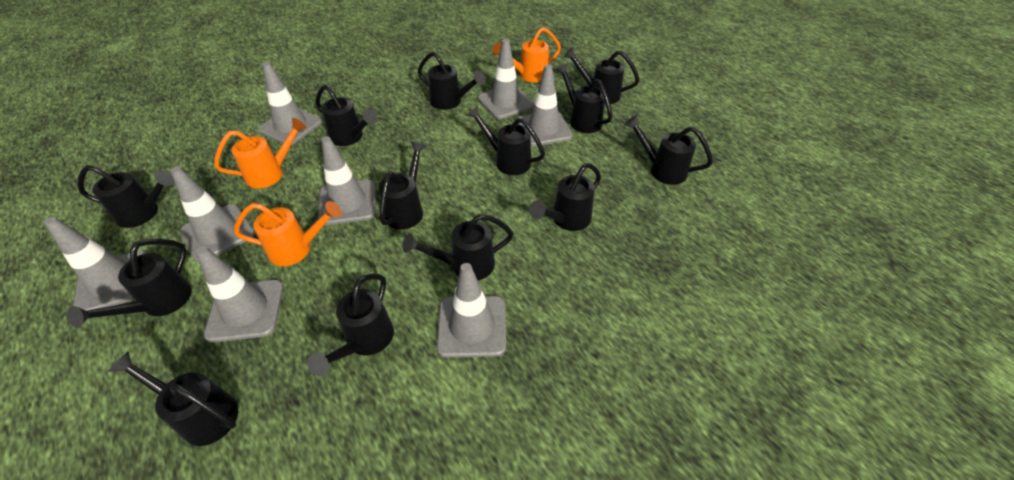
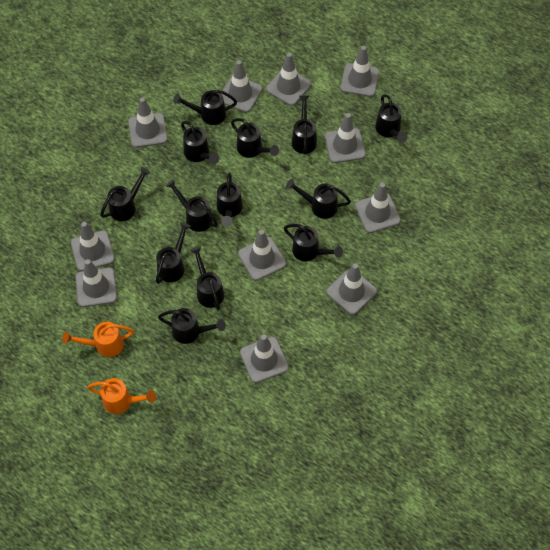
grey traffic cone: [44,217,147,311] [170,166,255,262] [196,246,283,342] [258,62,322,145] [318,136,376,225] [437,263,506,358] [478,39,534,119] [518,64,573,147] = 8 -> [71,222,115,271] [75,259,117,307] [128,97,168,148] [222,60,263,112] [238,230,286,281] [240,334,289,383] [266,53,311,106] [325,113,366,163] [326,263,377,315] [340,46,380,97] [355,183,401,233] = 11
orange watering can: [214,118,307,188] [234,201,342,266] [492,27,561,83] = 3 -> [62,322,134,357] [87,378,156,414] = 2

